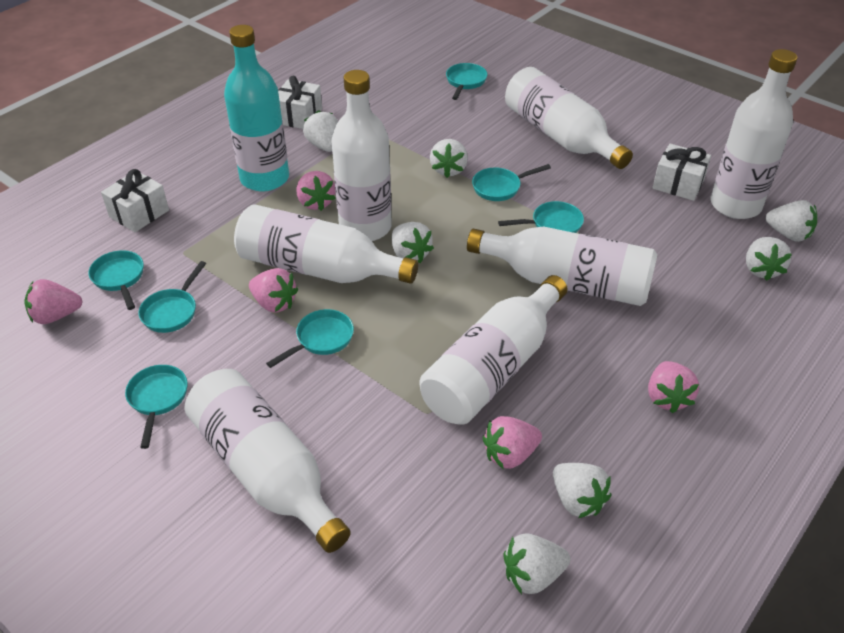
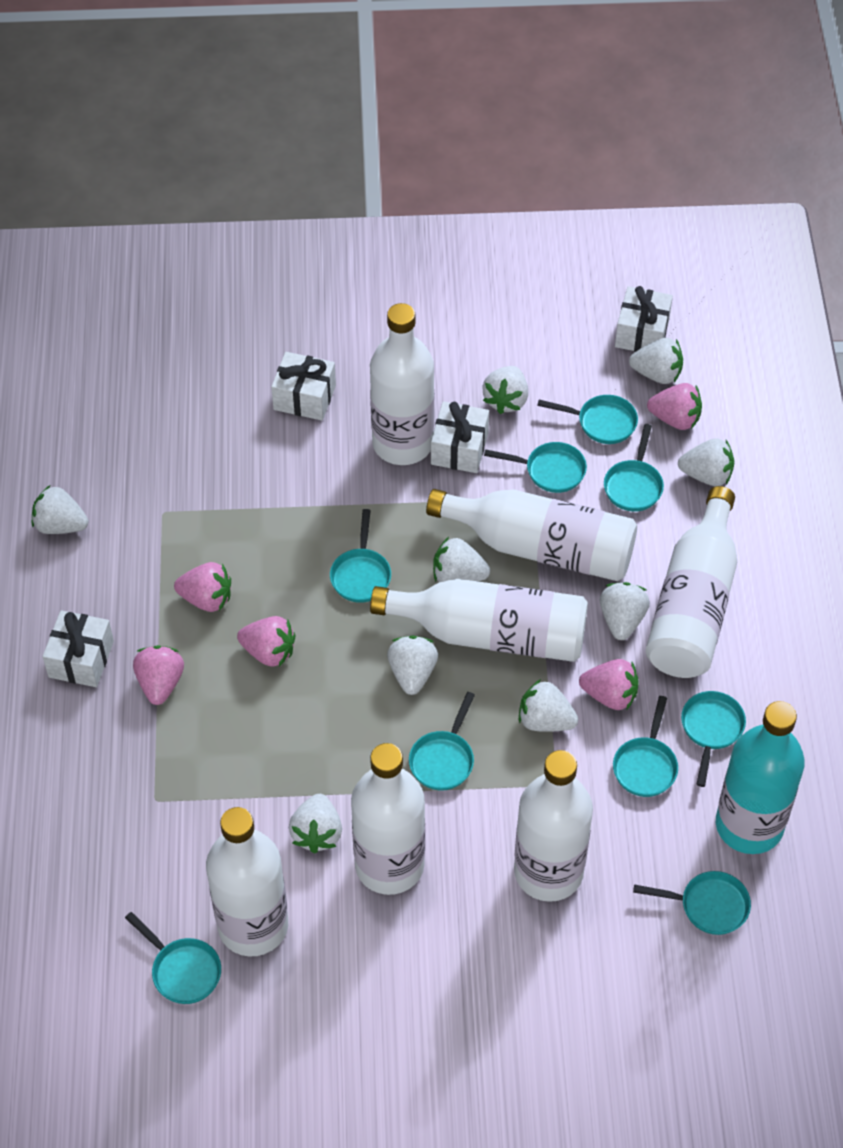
turquoise pan: [88,250,144,310] [125,365,188,449] [139,261,206,333] [266,309,354,368] [446,63,487,100] [472,164,551,201] [498,201,584,233] = 7 -> [125,912,221,1004] [330,509,391,603] [409,692,475,791] [484,442,587,493] [537,395,638,444] [604,424,664,512] [613,696,678,797] [633,871,751,935] [681,691,746,787] = 9
white gift: [101,169,169,232] [278,76,322,129] [652,144,711,201] = 3 -> [43,610,114,687] [271,352,336,421] [431,401,489,473] [615,286,673,352] = 4
white strawberry: [303,110,338,152] [392,222,434,263] [430,139,468,178] [503,533,570,594] [553,463,611,518] [746,237,792,281] [766,200,817,242] = 7 -> [32,485,88,534] [289,794,342,854] [387,636,438,695] [433,537,490,582] [482,366,528,414] [519,679,578,732] [599,582,650,640] [629,338,683,384] [678,438,734,486] = 9

